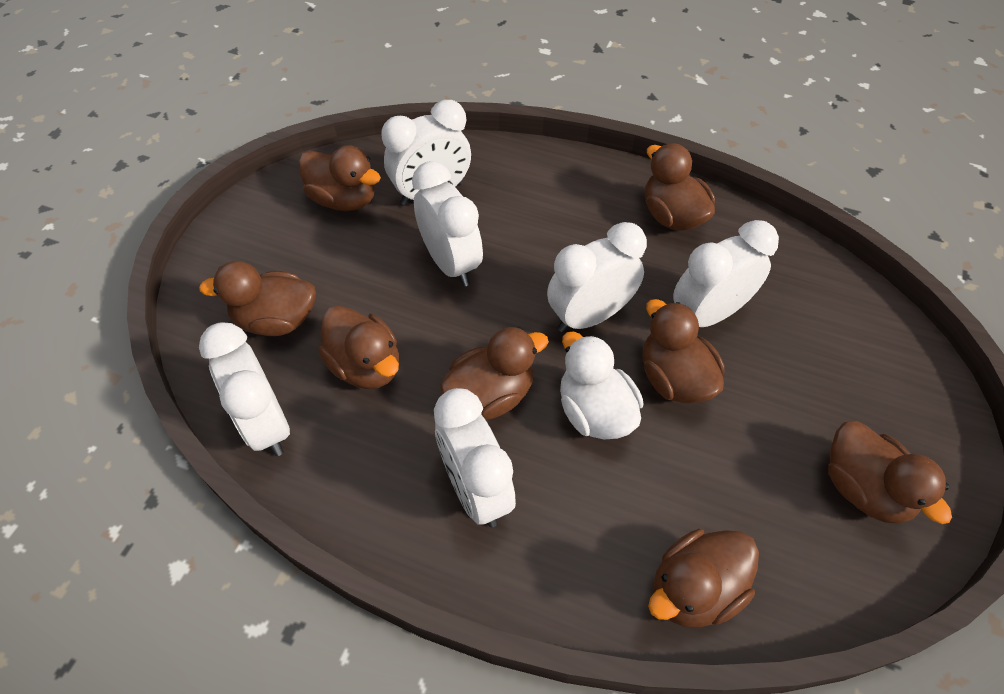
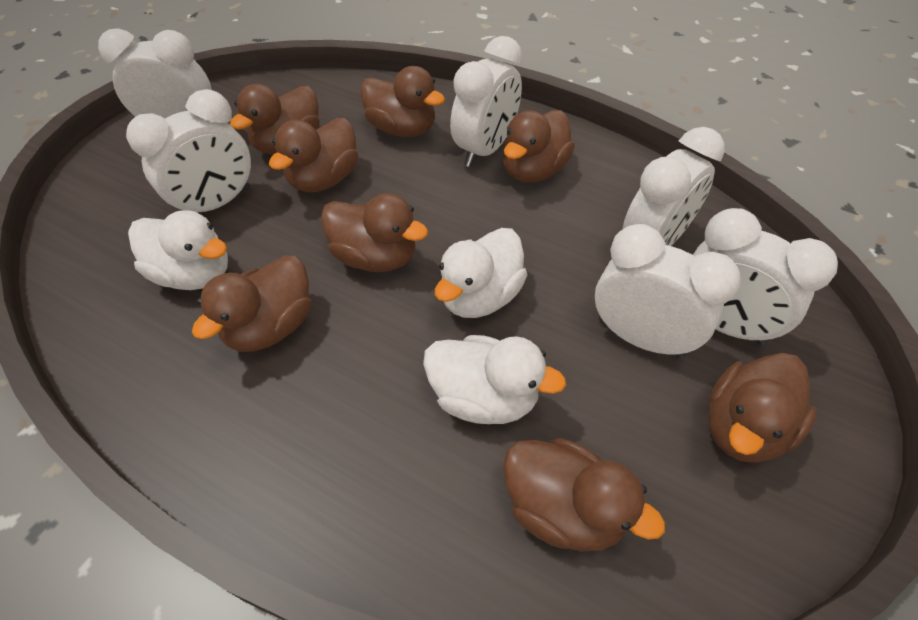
white duck: [560,331,643,439] = 1 -> [128,210,228,290] [423,335,566,424] [435,228,527,318] = 3

